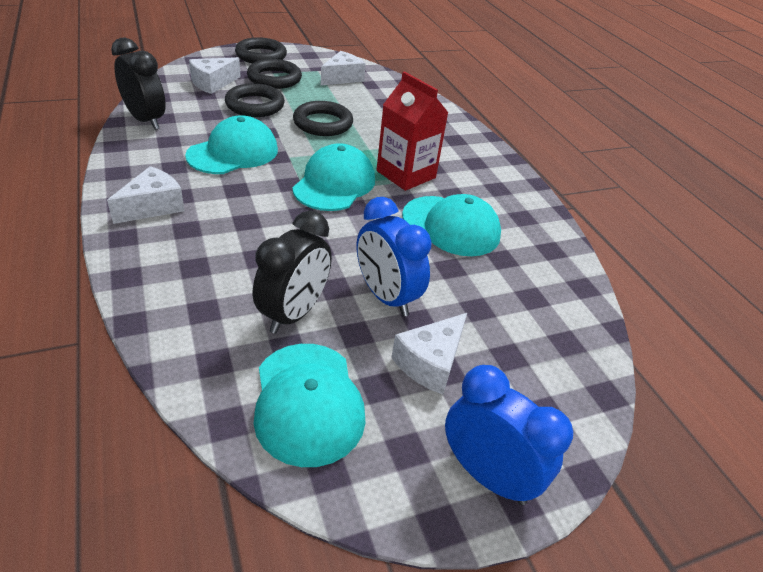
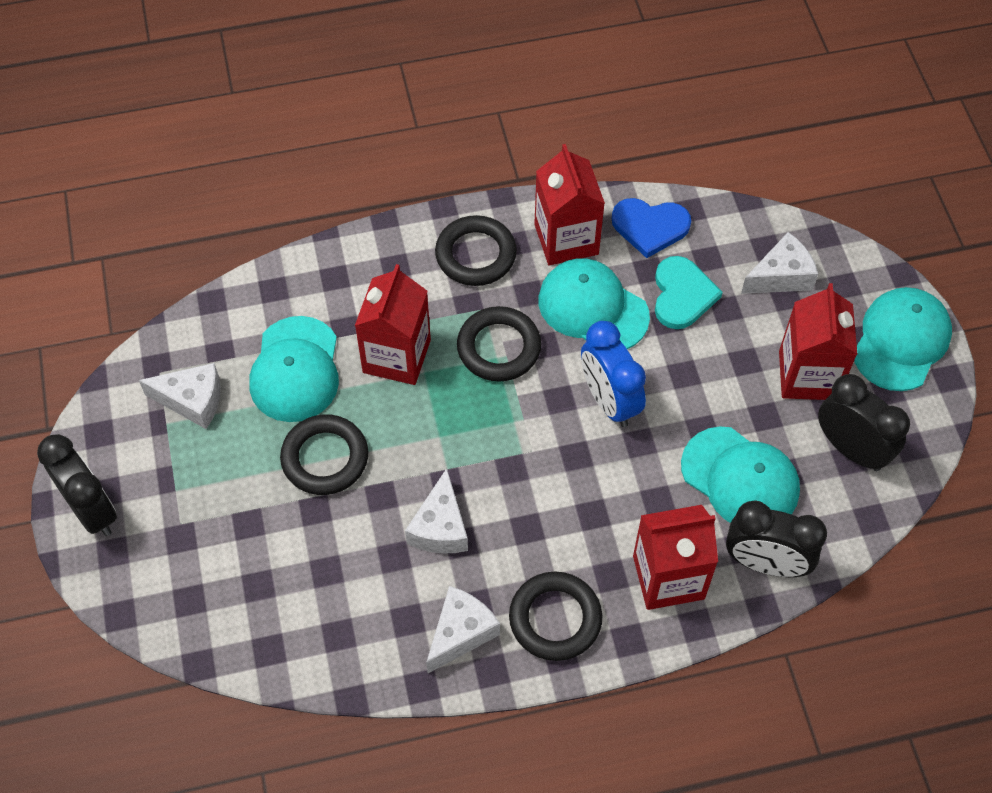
black clock: [111,37,165,130] [253,211,332,334] = 2 -> [37,434,117,536] [726,500,827,577] [818,374,910,471] = 3
blue clock: [356,197,432,317] [445,365,573,505] = 2 -> [581,321,646,427] = 1
blue heart: none = 0 -> [612,198,691,258] = 1
red carton: [377,71,448,191] = 1 -> [355,264,431,385] [534,144,605,265] [633,505,718,610] [779,283,857,400] = 4
turquoise heart: none = 0 -> [655,256,723,329] = 1

